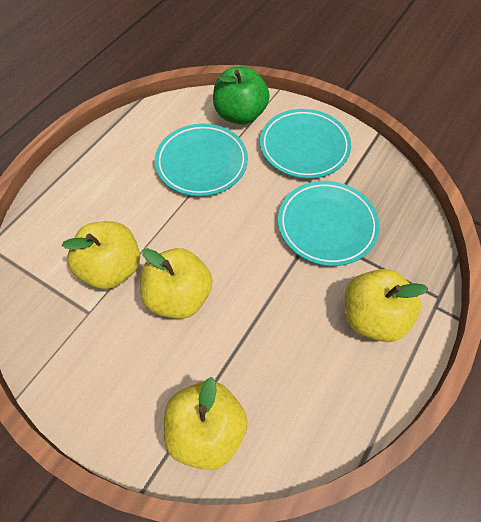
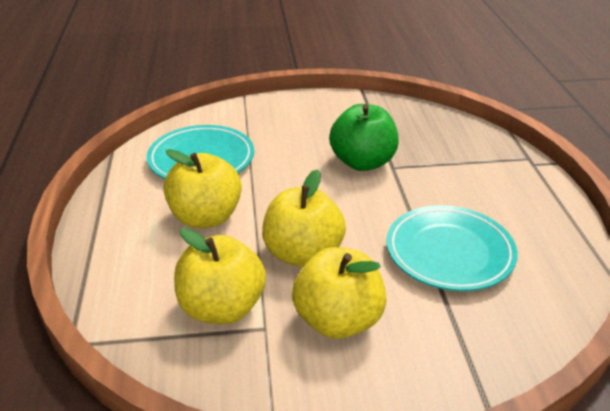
turquoise plate: [155,124,248,196] [260,109,351,179] [278,181,380,266] = 3 -> [147,125,254,179] [387,205,518,291] = 2

